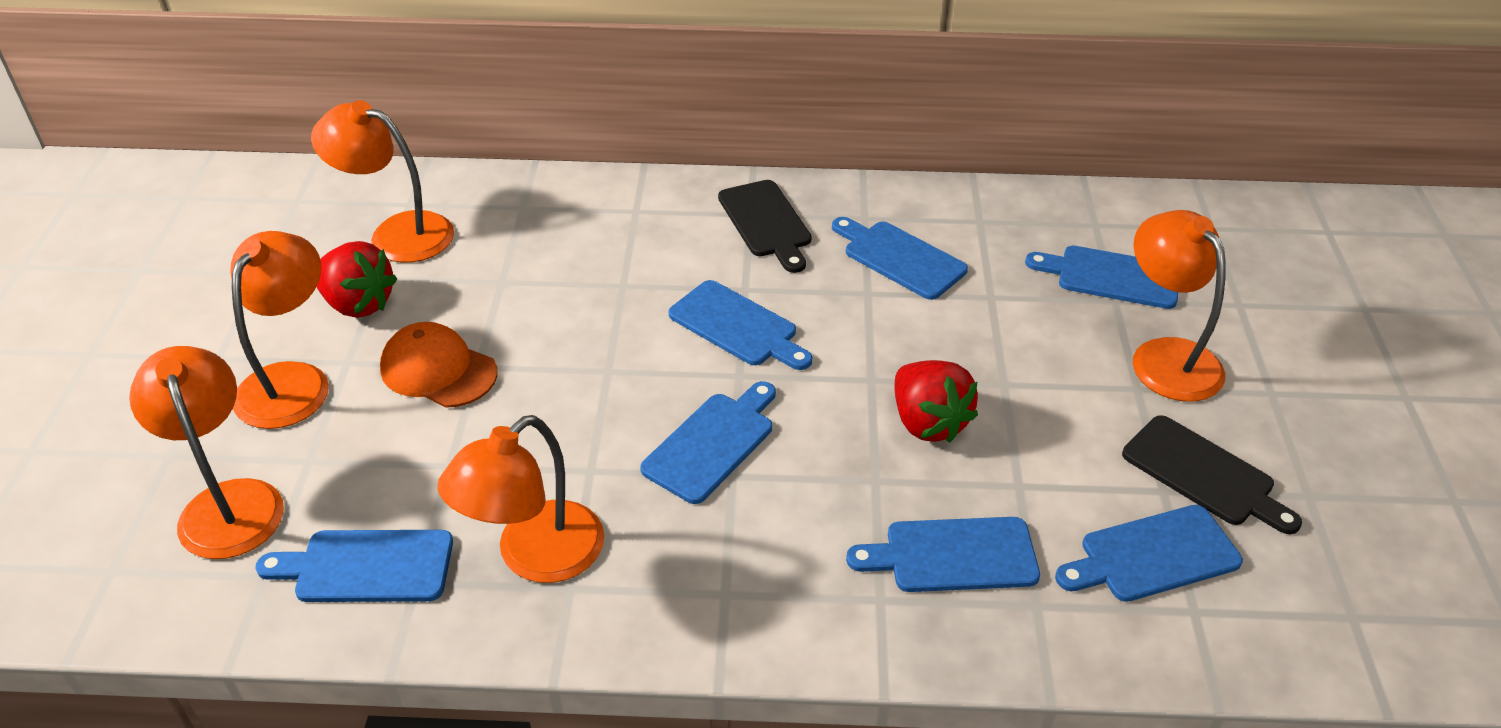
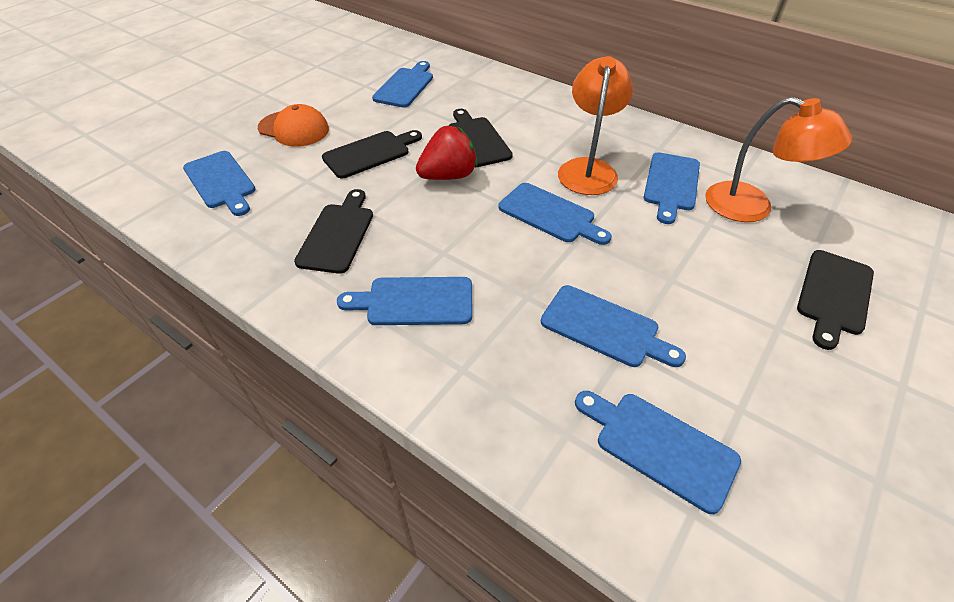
black cutting board: [718,180,812,273] [1122,415,1302,534] = 2 -> [294,189,373,274] [322,130,422,178] [448,109,513,167] [797,250,874,350] = 4
orange lamp: [129,346,284,559] [230,231,329,429] [311,100,454,263] [437,415,604,583] [1133,210,1226,402] = 5 -> [558,56,633,195] [705,97,852,222] = 2
red strawberry: [317,241,397,318] [895,360,978,443] = 2 -> [416,126,478,180] = 1

